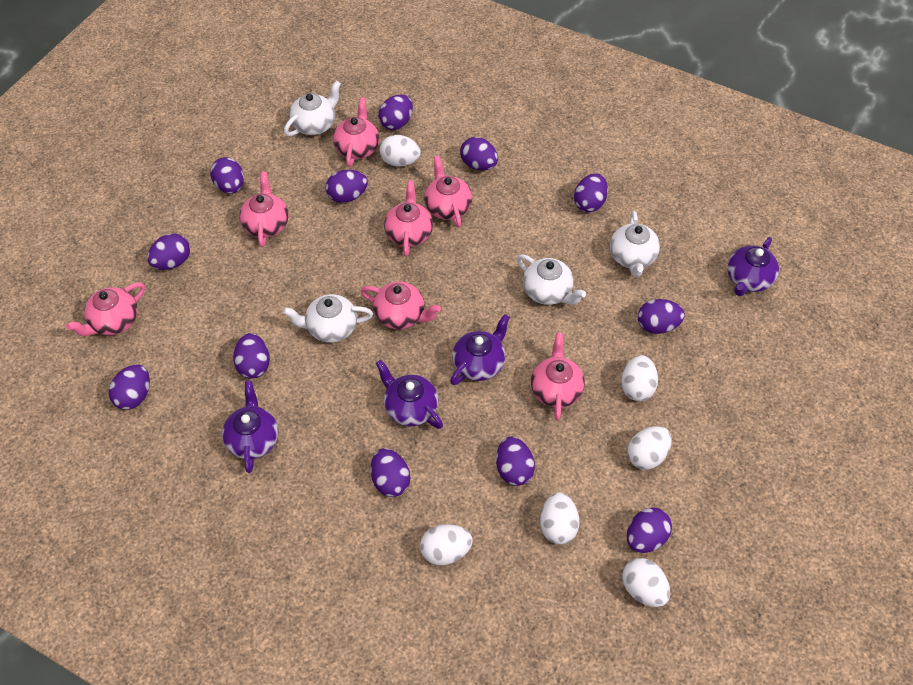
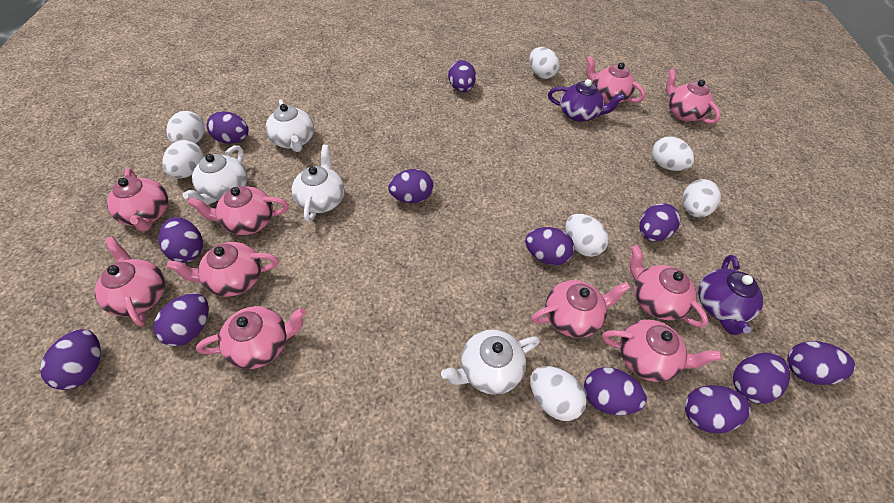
pink teapot: [66,283,145,336] [239,172,289,247] [333,97,379,167] [361,282,441,329] [384,180,433,257] [424,156,472,228] [531,332,585,421] = 7 -> [95,236,165,326] [107,168,169,232] [166,242,279,297] [188,186,289,235] [196,306,306,369] [531,280,631,338] [586,56,646,104] [602,319,722,382] [629,245,708,327] [666,68,721,124] = 10
purple teapot: [222,381,278,473] [376,360,443,429] [450,314,510,385] [727,237,779,296] = 4 -> [548,79,625,122] [698,255,763,335] = 2
white egg: [380,135,421,167] [420,524,473,565] [540,492,579,545] [621,355,658,401] [622,558,670,607] [627,426,672,470] = 6 -> [162,140,204,179] [166,111,205,144] [529,47,560,79] [530,366,587,421] [565,214,609,257] [652,137,695,171] [683,179,721,217] = 7

